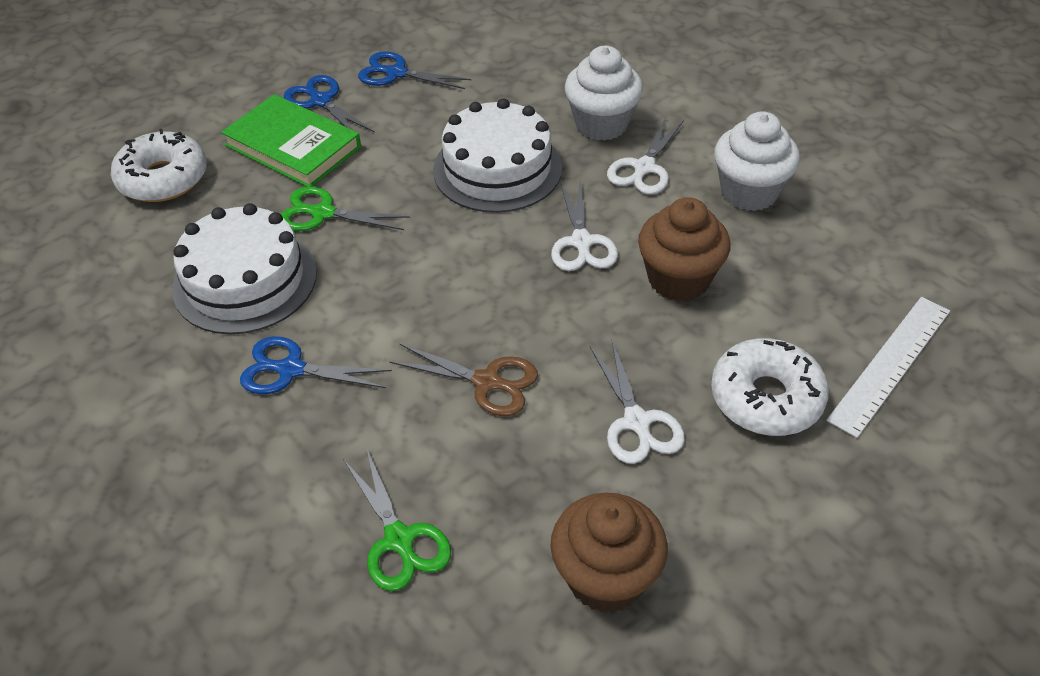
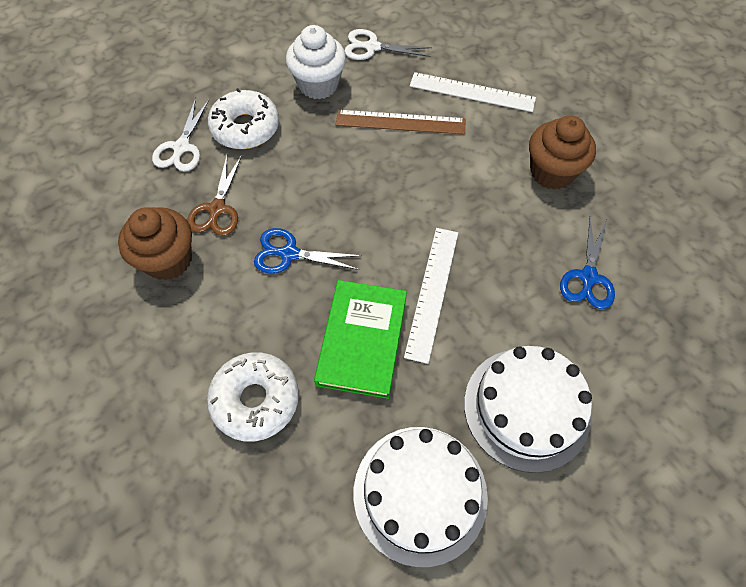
blue scissors: [240,336,392,394] [284,75,375,132] [358,51,471,89] = 3 -> [254,228,362,274] [560,218,615,309] = 2
brown ruler: none = 0 -> [336,110,465,135] = 1
green scissors: [281,186,410,231] [343,450,451,591] = 2 -> none = 0
white cupcake: [565,46,643,141] [714,111,800,211] = 2 -> [286,25,346,99] = 1
white ruler: [826,297,950,438] = 1 -> [404,228,458,364] [410,72,536,112] = 2
white scissors: [551,179,618,271] [590,341,685,464] [607,117,684,194] = 3 -> [152,98,209,172] [344,29,432,60] = 2

